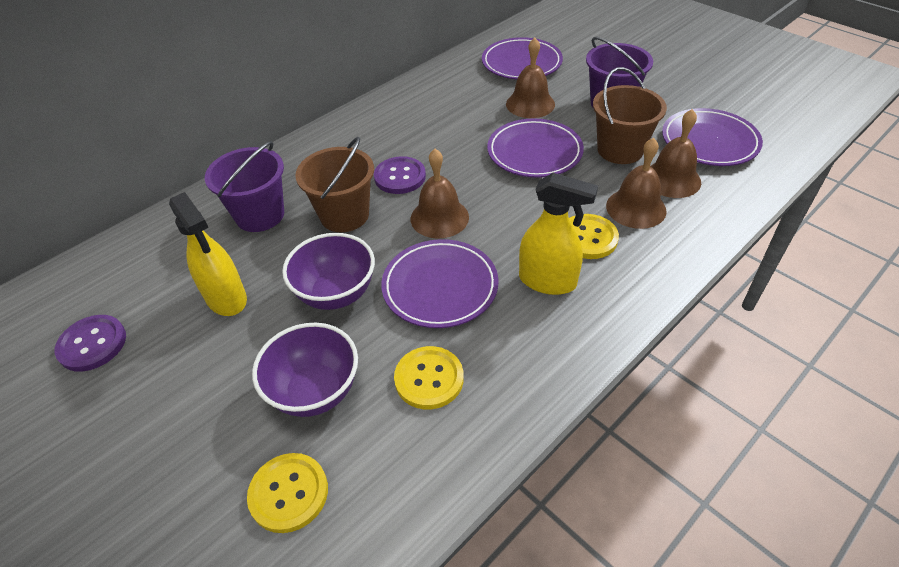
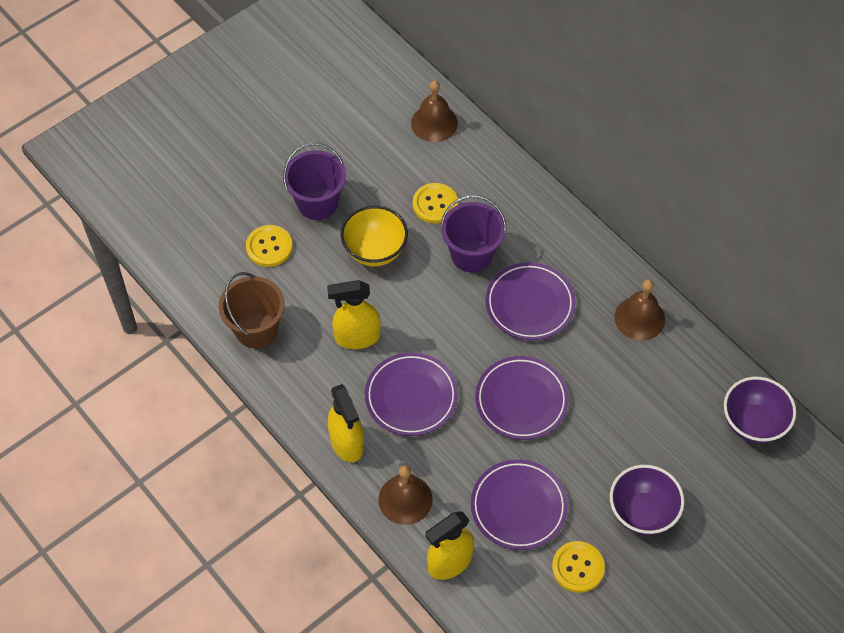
brown bell: [411,149,469,239] [506,38,555,118] [606,138,667,229] [650,109,701,198] = 4 -> [378,465,433,525] [411,80,458,142] [614,280,665,341] = 3
brown bucket: [295,137,374,232] [593,67,667,164] = 2 -> [219,272,285,348] = 1
purple button: [55,315,126,372] [374,156,426,194] = 2 -> none = 0
yellow bowl: none = 0 -> [341,206,408,266] = 1
yellow spray bottle: [169,192,247,316] [519,173,598,295] = 2 -> [327,280,381,349] [328,384,364,462] [426,511,474,580] = 3

